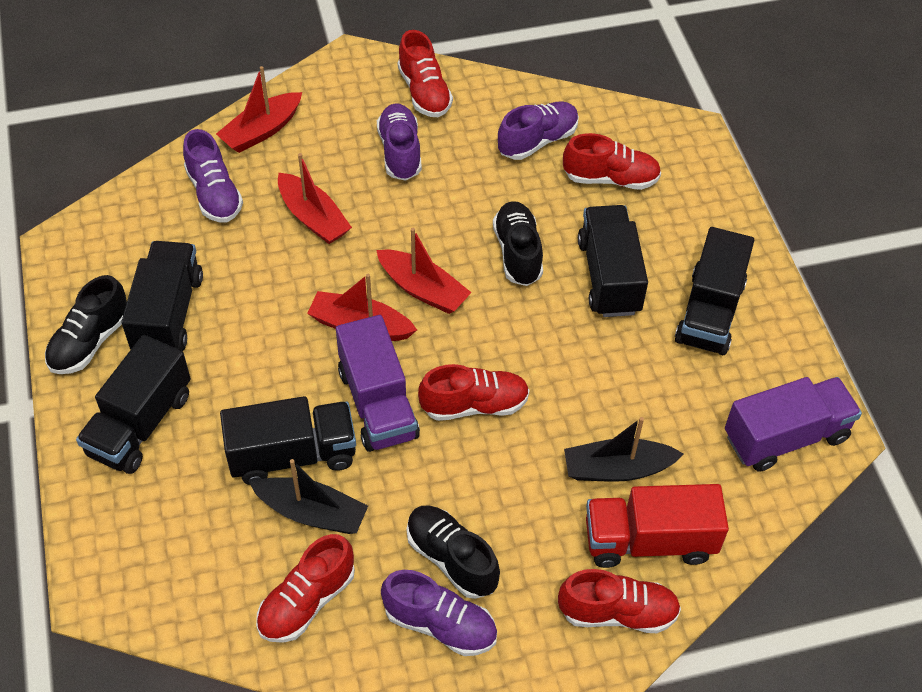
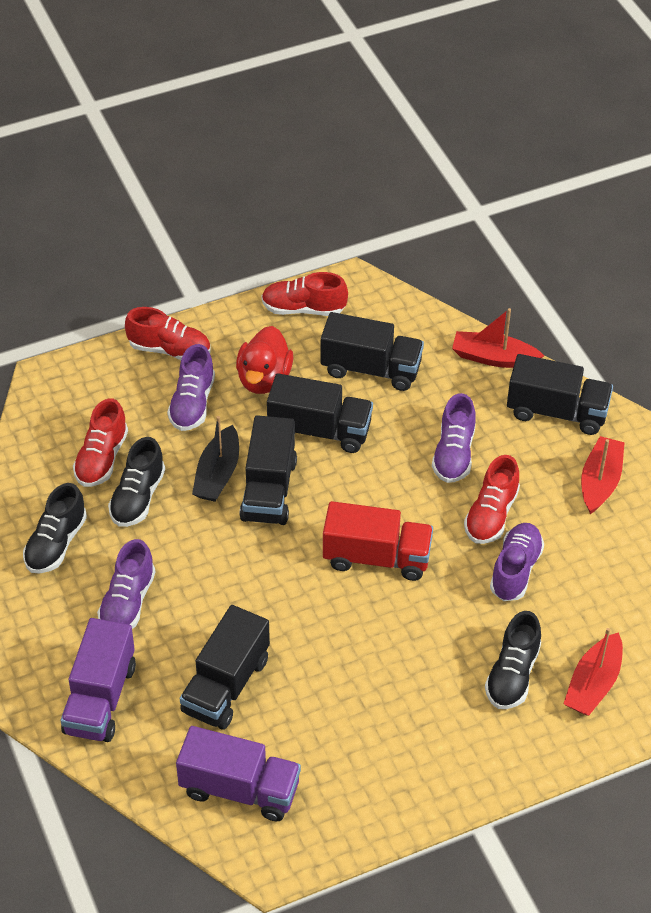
black boat: [250,459,368,534] [564,417,684,482] = 2 -> [192,416,239,502] = 1
red boat: [216,66,302,153] [278,153,352,244] [307,274,417,341] [376,228,472,314] = 4 -> [452,308,544,368] [563,628,623,716] [581,436,625,514] = 3
red duck: none = 0 -> [236,326,293,394] = 1
red shoe: [256,534,355,643] [398,30,453,117] [418,364,530,421] [558,569,681,633] [563,133,661,190] = 5 -> [73,398,128,487] [125,307,210,360] [261,272,348,316] [464,455,520,544] = 4

